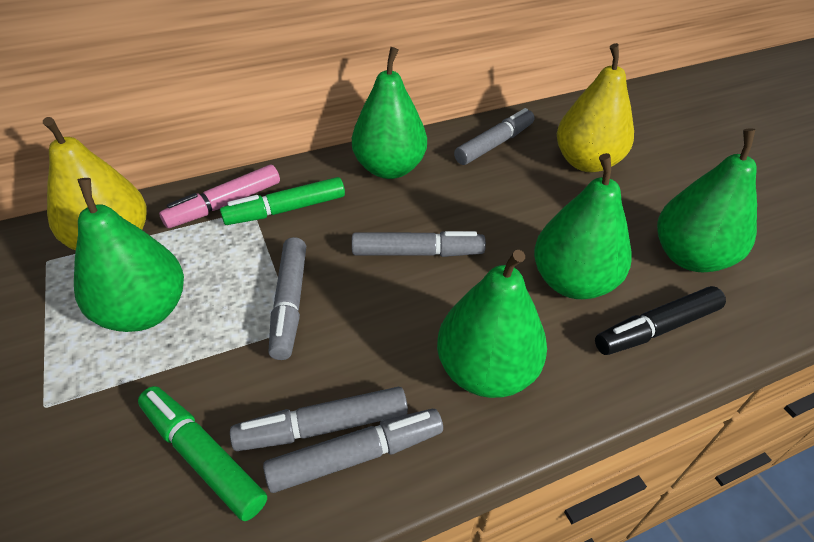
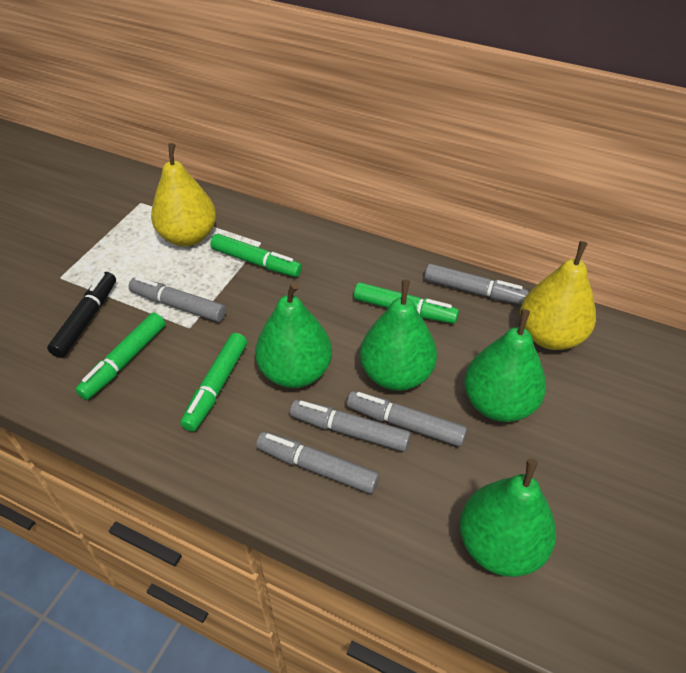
green marker: [138,386,267,521] [220,177,345,225] = 2 -> [75,313,165,400] [180,333,247,432] [210,234,302,277] [354,282,459,324] = 4
green pear: [74,178,184,332] [352,47,427,179] [437,250,547,398] [534,153,632,299] [657,128,757,272] = 5 -> [255,282,332,388] [360,280,437,391] [460,458,556,577] [464,309,546,422] = 4
pink marker: [159,165,280,228] = 1 -> none = 0

